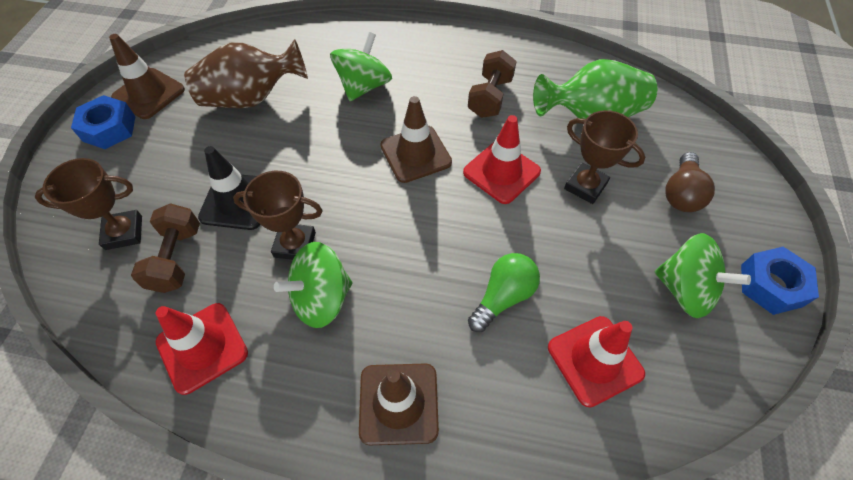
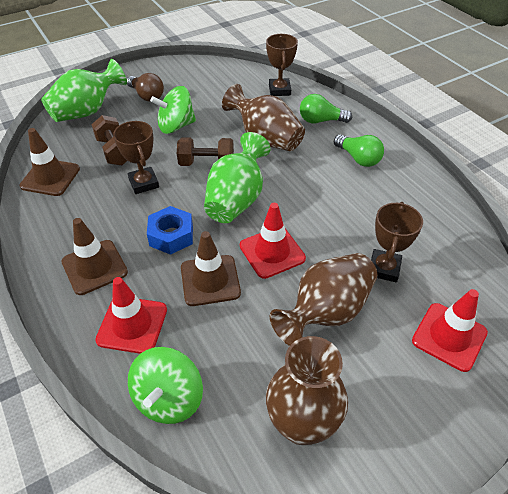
black traffic cone: [198,146,260,230] = 1 -> none = 0
blue nut: [71,95,135,149] [741,247,819,315] = 2 -> [147,206,193,255] = 1
brown vase: [184,39,308,108] = 1 -> [222,84,305,151] [266,336,348,445] [270,253,377,346] = 3
green light bulb: [468,253,540,332] = 1 -> [300,94,352,124] [334,134,384,167] = 2
green spinning top: [274,242,352,328] [330,32,392,101] [655,233,751,318] = 3 -> [128,347,203,424] [150,86,196,134] = 2
green vase: [533,59,657,119] = 1 -> [41,59,127,122] [204,132,270,223] = 2

